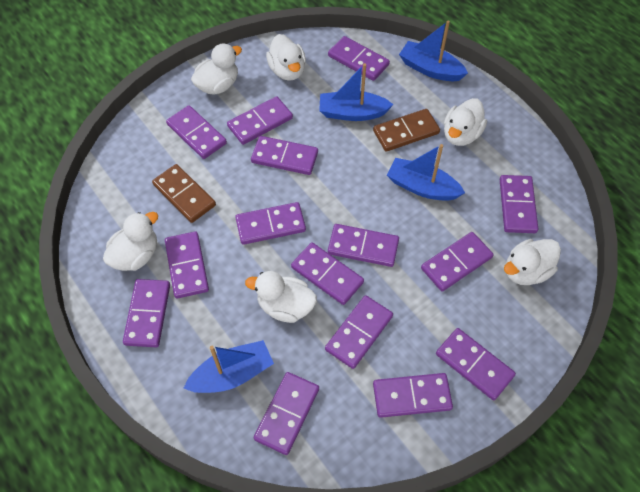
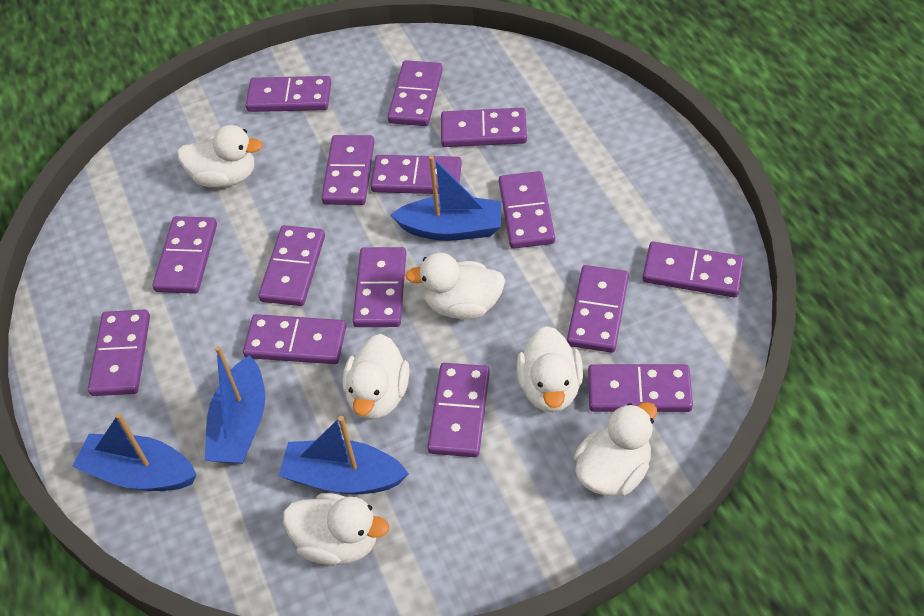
brown domino: [152,164,216,223] [373,109,440,152] = 2 -> none = 0

